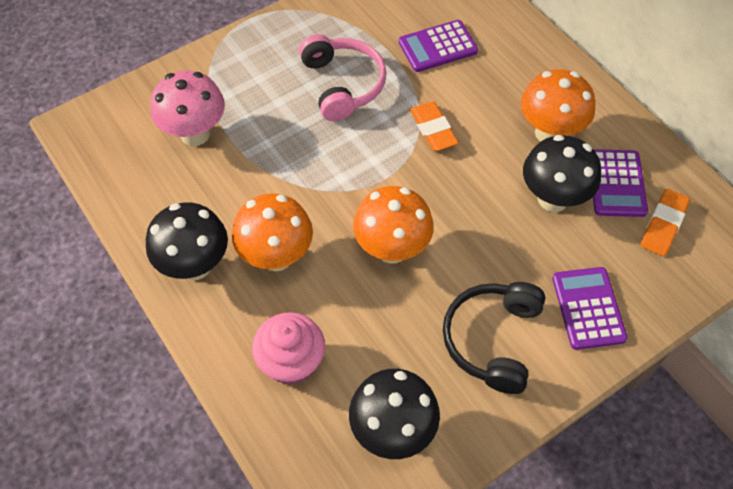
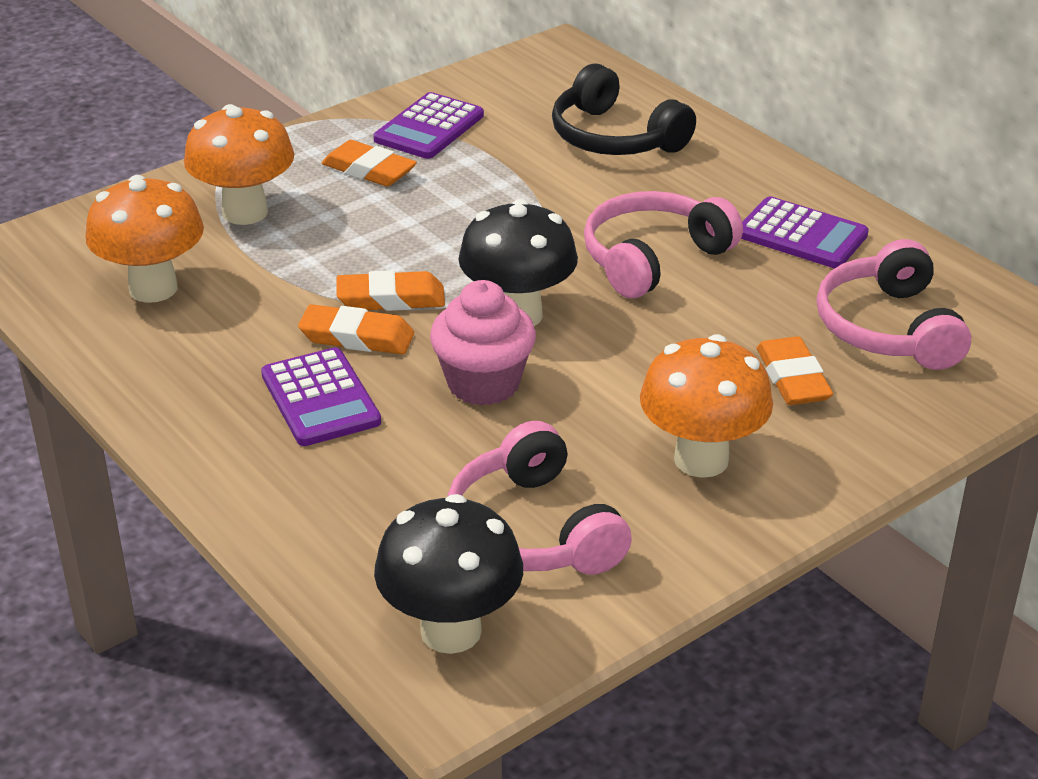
black mushroom: [146,202,228,280] [349,369,440,459] [523,135,601,212] = 3 -> [374,494,523,654] [458,199,578,326] = 2
orange eraser: [410,102,459,151] [640,189,690,256] = 2 -> [298,304,414,354] [322,140,417,187] [337,270,445,311] [757,336,833,405] = 4
pink headphones: [299,34,386,121] = 1 -> [447,421,632,575] [584,191,743,298] [816,239,971,370] = 3
pink mushroom: [151,71,225,146] = 1 -> none = 0

